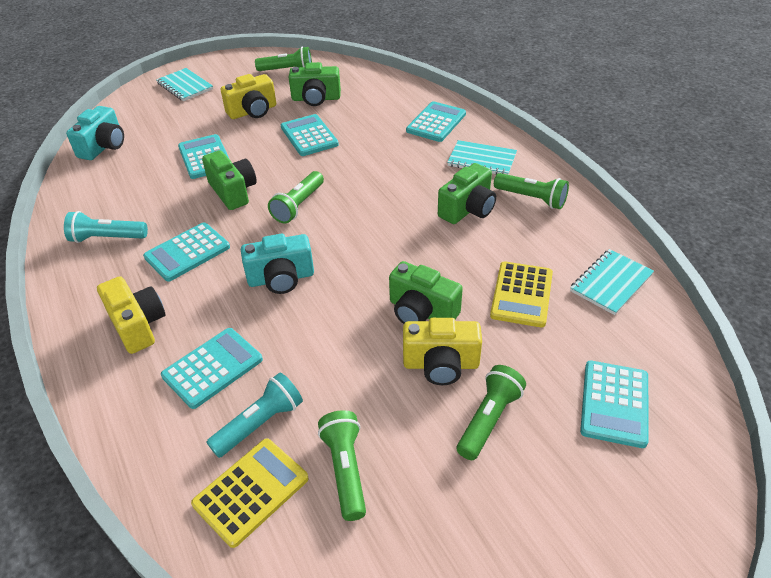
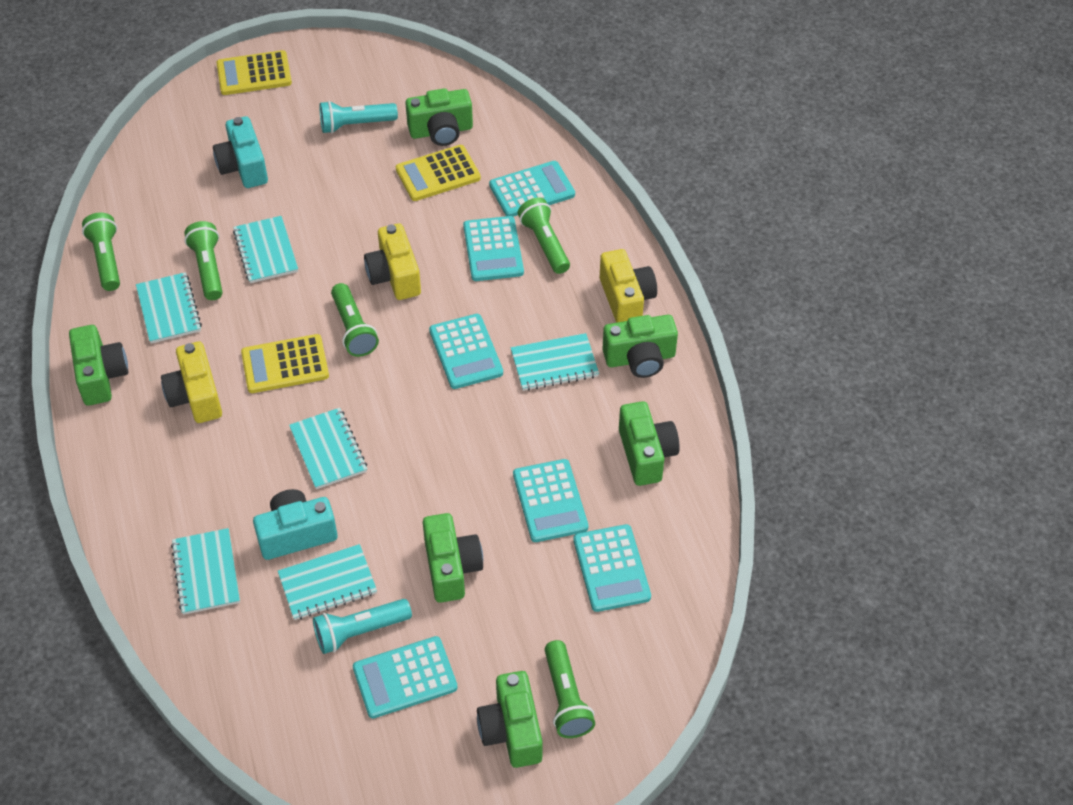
green camera: [202,150,257,210] [289,62,341,106] [389,261,463,324] [438,163,496,224] = 4 -> [69,325,128,406] [405,88,473,146] [423,513,483,603] [477,671,542,768] [602,315,678,378] [619,401,680,486] = 6
turquoise notebook: [156,68,213,101] [447,140,517,175] [570,249,654,315] = 3 -> [136,272,202,344] [171,528,240,615] [233,216,298,283] [278,544,377,620] [289,408,367,489] [511,333,599,391] = 6
yellow calculator: [191,438,309,548] [490,261,553,327] = 2 -> [216,50,292,95] [241,334,329,393] [396,145,481,201] = 3

